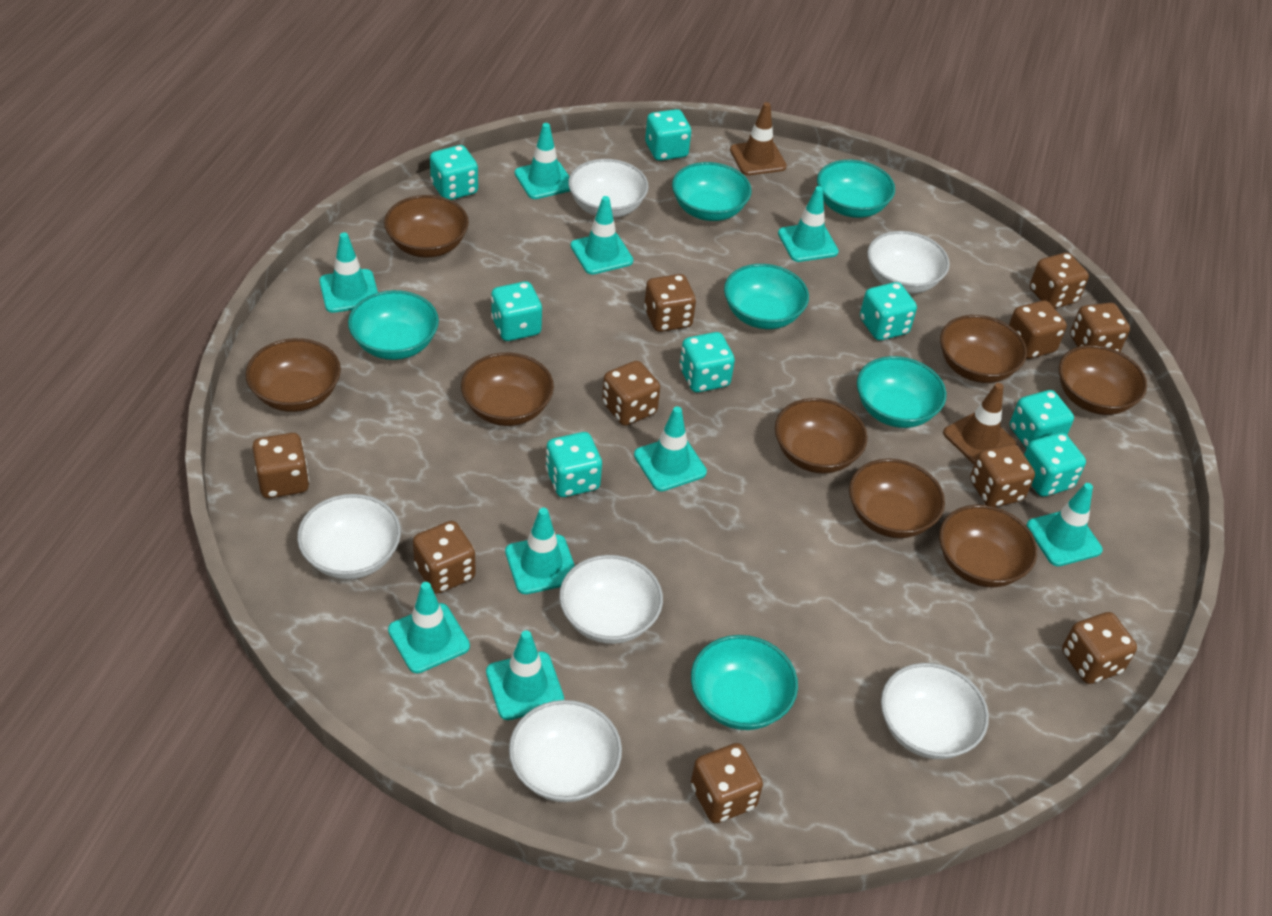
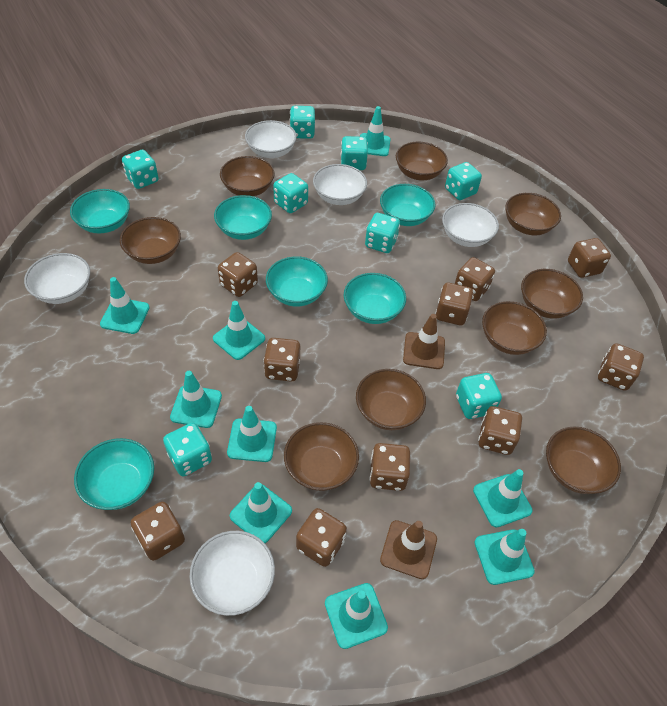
brown bowl: [246,338,341,412] [384,195,469,258] [461,353,554,426] [775,398,868,473] [849,459,945,538] [939,505,1037,587] [940,315,1027,383] [1059,345,1147,415] = 8 -> [120,217,181,264] [220,156,275,196] [284,422,359,491] [356,369,426,430] [396,142,448,180] [482,301,547,355] [505,193,561,235] [521,269,583,319] [546,427,621,494] = 9
white bowl: [297,494,401,579] [509,700,622,802] [559,555,663,644] [568,159,649,218] [867,231,950,294] [881,663,989,759] = 6 -> [24,253,90,304] [189,531,275,616] [245,120,297,158] [313,164,367,205] [442,203,499,247] = 5

